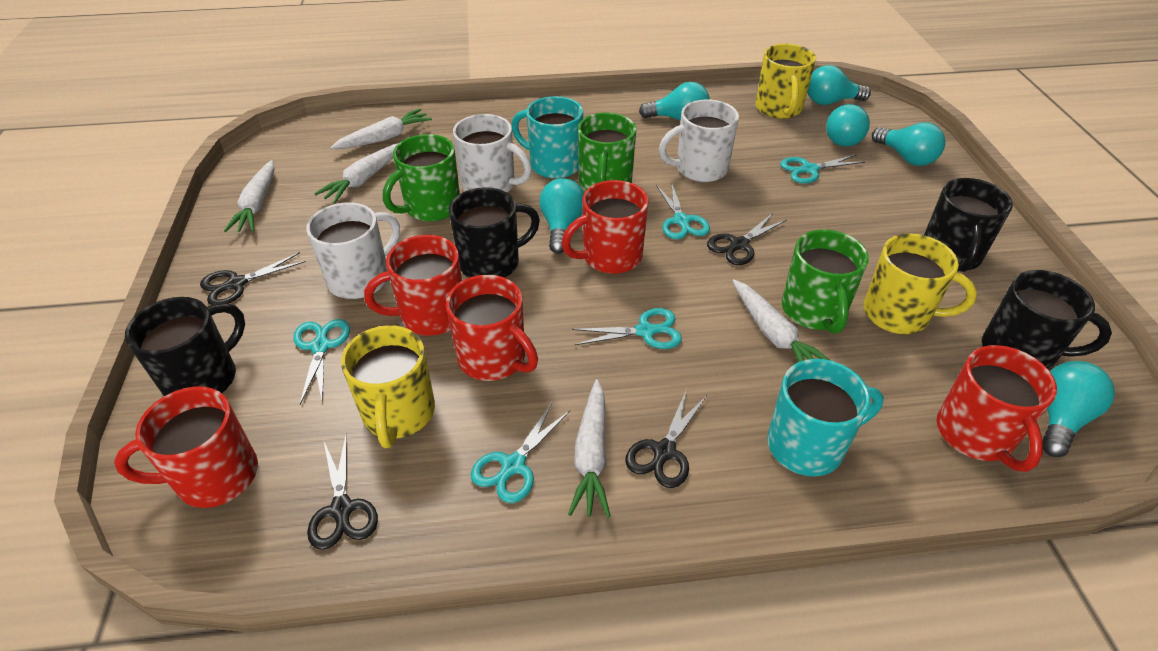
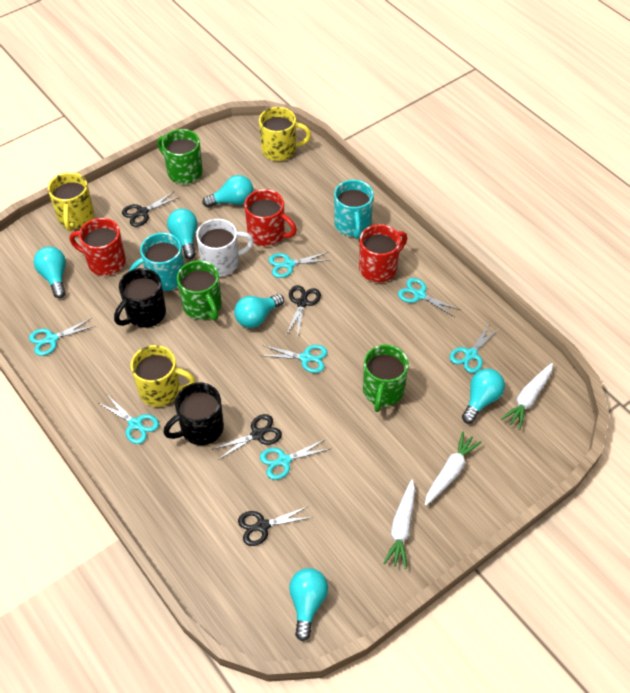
black mug: [125,297,245,396] [449,187,540,278] [924,178,1013,272] [982,270,1112,370] = 4 -> [114,268,166,328] [163,382,224,445] = 2
red mug: [114,387,258,508] [364,235,462,336] [446,275,538,381] [561,180,649,274] [937,345,1057,472] = 5 -> [70,218,126,276] [244,189,297,246] [359,224,407,283] = 3
turquoise scissors: [293,319,350,404] [471,403,570,503] [572,308,682,349] [656,181,710,239] [780,154,865,184] = 5 -> [29,318,95,356] [99,396,159,444] [260,439,330,480] [262,345,327,373] [269,252,330,278] [398,278,460,317] [450,324,500,373] = 7
white carrot: [224,160,274,232] [314,143,399,203] [330,109,432,149] [568,379,611,518] [732,279,829,362] = 5 -> [383,479,415,569] [425,432,482,506] [501,363,553,430] = 3
white mug: [306,202,400,299] [453,114,532,193] [659,99,739,182] = 3 -> [196,219,254,277] = 1

